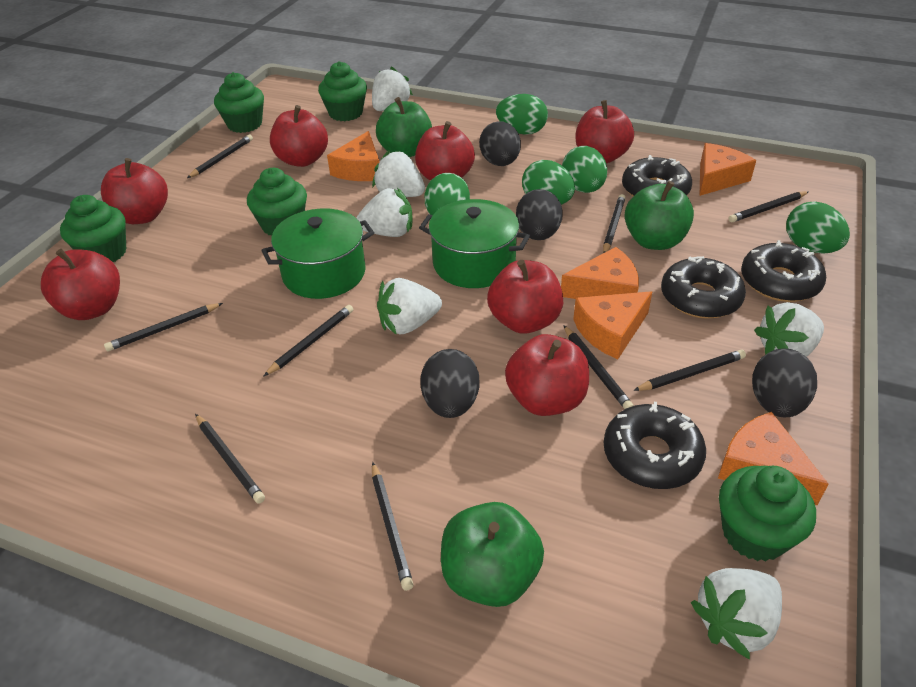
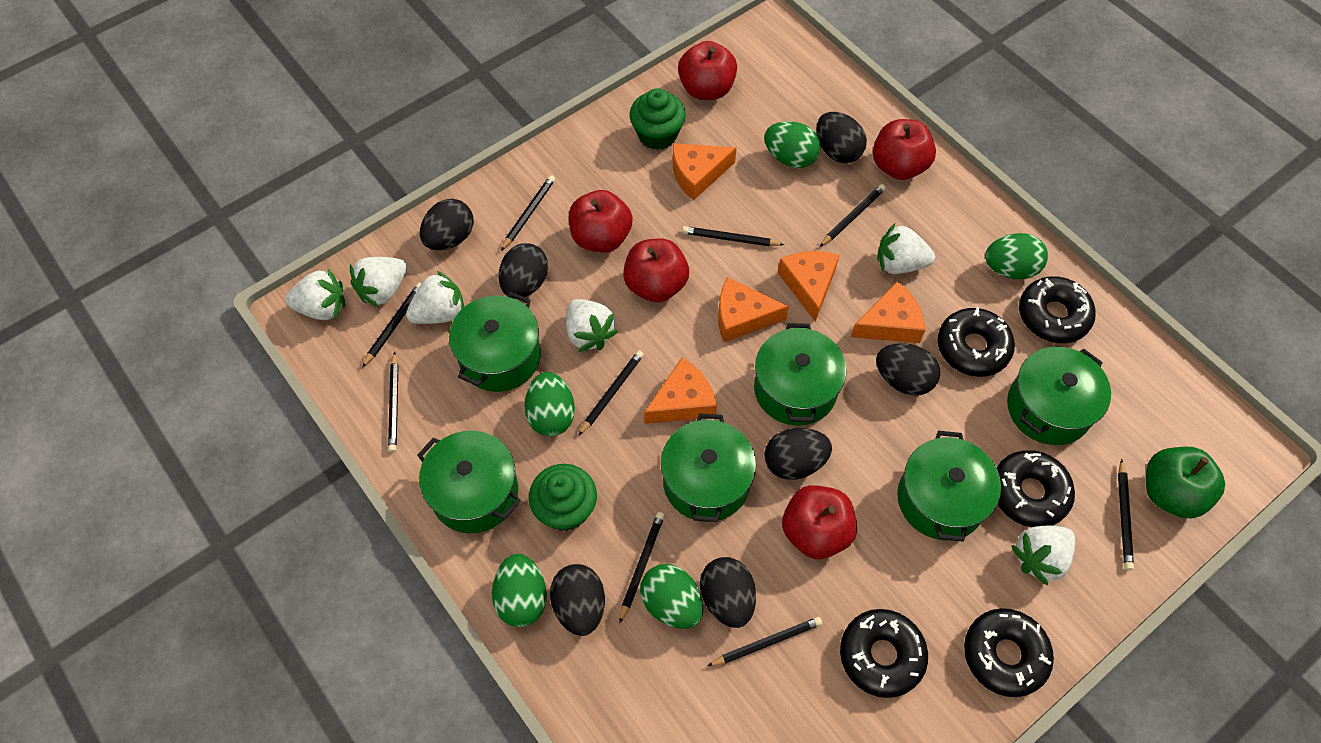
black donut: [603,402,706,489] [622,155,692,196] [661,256,746,319] [741,240,826,302] = 4 -> [840,609,928,698] [938,307,1015,377] [964,608,1054,697] [996,450,1075,527] [1019,276,1096,343] = 5
black egg: [420,349,479,418] [479,121,521,166] [516,189,563,240] [752,348,817,418] = 4 -> [420,199,474,250] [499,243,548,299] [550,564,605,636] [700,557,756,628] [764,428,832,480] [816,112,867,163] [876,343,940,396] = 7
green apple: [376,97,432,157] [441,502,544,607] [625,181,694,250] = 3 -> [1146,447,1225,519] = 1
green cupcake: [60,195,126,262] [214,72,264,133] [247,168,307,236] [318,61,367,121] [719,466,816,561] = 5 -> [529,464,597,531] [629,88,686,150] = 2
green pot: [261,208,374,299] [419,199,530,288] = 2 -> [417,431,521,533] [449,292,541,392] [661,413,756,522] [754,323,847,426] [897,431,1001,542] [1007,346,1111,445] = 6
red apple: [41,249,120,320] [101,158,168,224] [270,105,328,167] [415,121,475,181] [487,260,563,334] [505,334,589,416] [576,100,634,163] = 7 -> [569,190,633,253] [623,238,689,302] [678,41,737,100] [782,485,857,559] [873,119,936,180] = 5

